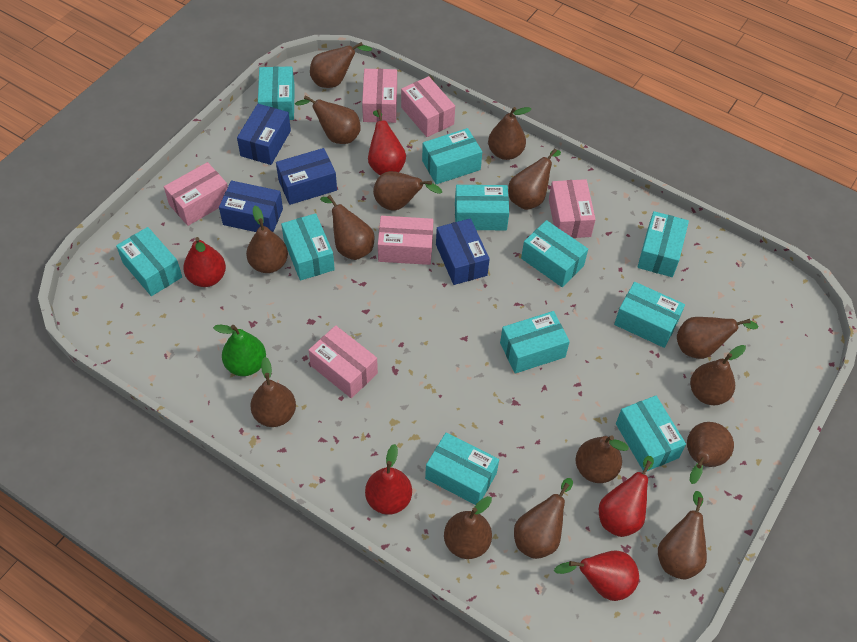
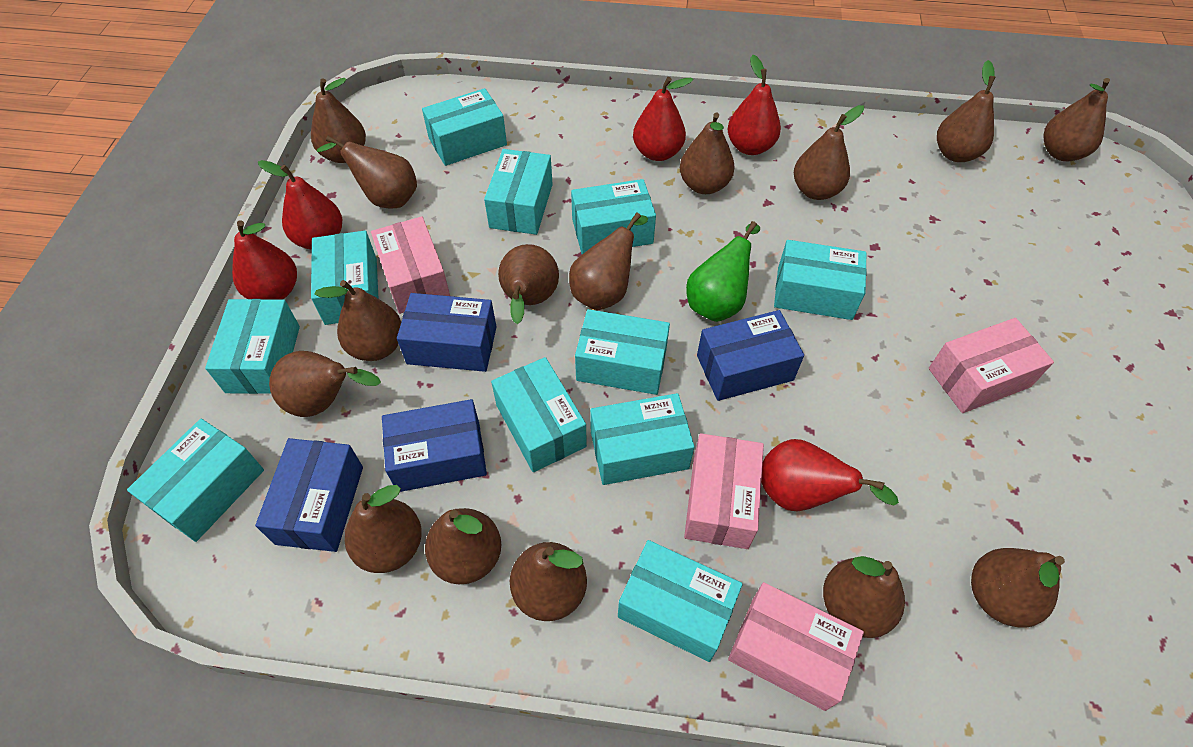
pink box: [164,162,228,226] [308,325,378,398] [362,69,397,123] [378,216,433,265] [401,76,455,137] [549,179,596,238] = 6 -> [371,217,450,314] [684,433,764,549] [728,582,864,711] [929,318,1054,413] = 4

